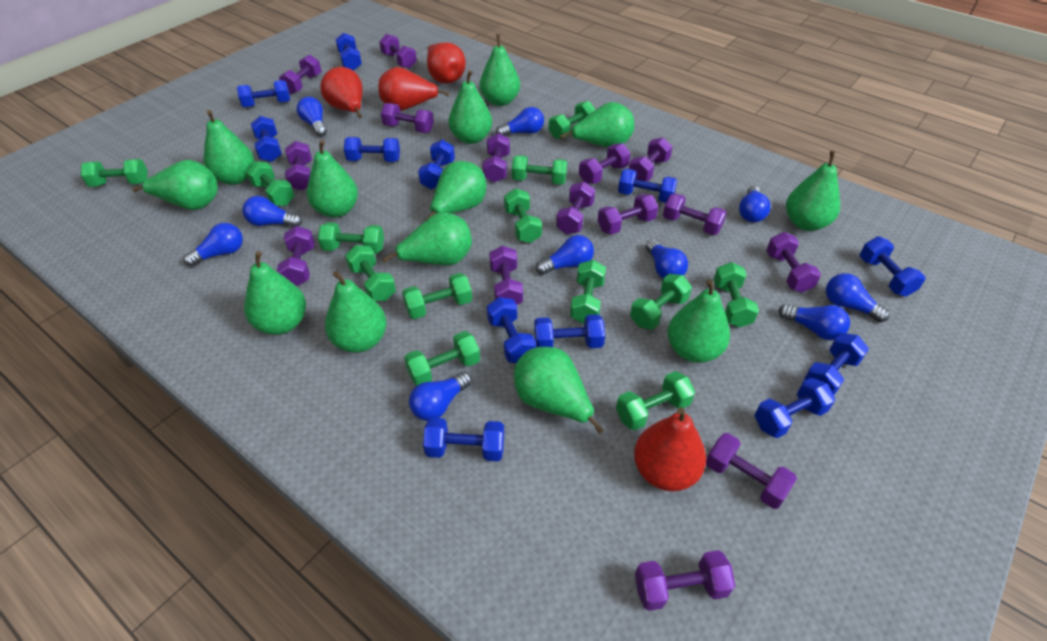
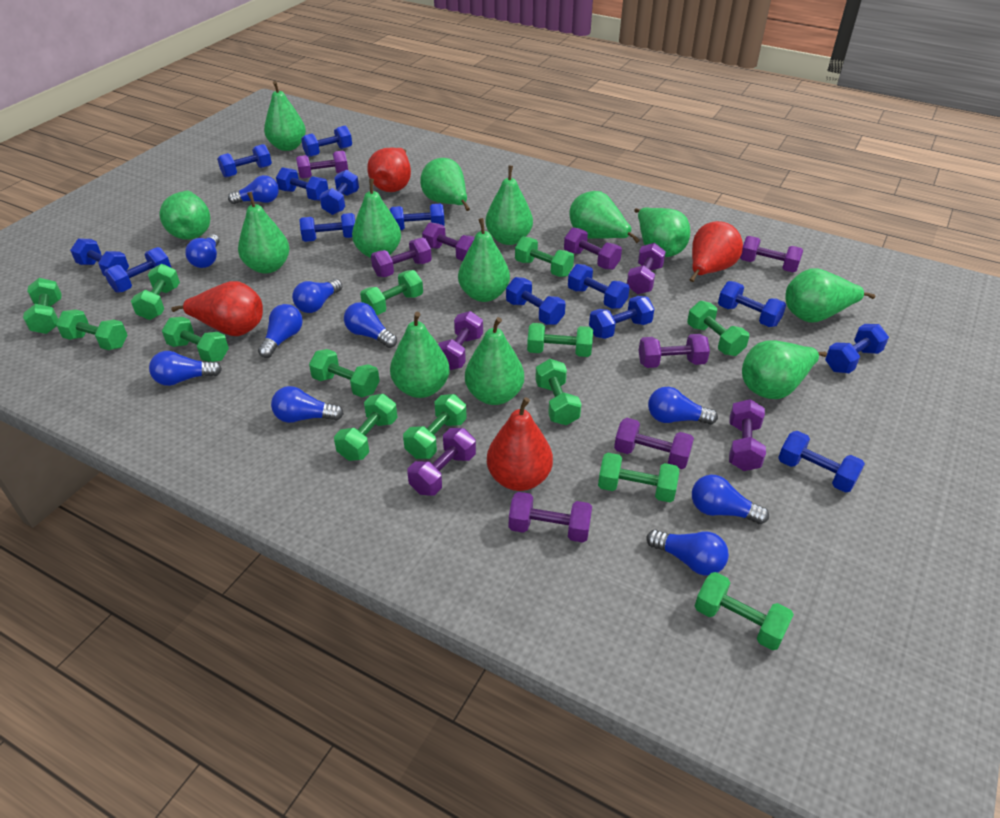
blue dumbbell: [237,80,291,107] [251,116,282,162] [335,33,362,71] [344,137,400,162] [418,140,455,189] [423,418,504,461] [487,297,536,363] [534,314,605,348] [618,169,677,203] [755,377,835,438] [804,333,869,395] [860,237,925,297] = 12 -> [70,238,129,277] [104,247,171,293] [217,144,272,178] [276,167,329,201] [299,213,355,242] [301,126,352,157] [319,169,359,215] [390,204,445,230] [506,277,566,325] [568,264,630,309] [589,296,654,339] [718,281,786,327] [778,431,865,493] [825,324,889,373] = 14
green dumbbell: [81,159,147,187] [246,161,295,206] [318,222,384,254] [345,245,396,301] [402,273,472,319] [404,331,480,386] [504,188,542,243] [512,155,567,185] [549,101,596,139] [570,260,606,324] [616,371,695,430] [630,274,692,330] [713,262,759,328] = 13 -> [23,278,62,334] [56,309,127,350] [131,264,180,320] [162,317,229,362] [309,349,380,397] [334,394,398,461] [360,270,423,315] [403,394,467,459] [515,237,574,277] [527,323,593,357] [535,359,582,425] [598,453,679,502] [687,301,749,356] [695,572,794,650] = 14
purple dumbbell: [277,226,315,286] [279,54,322,94] [285,141,312,191] [379,34,417,69] [381,103,434,133] [483,133,510,182] [489,246,523,305] [556,181,595,234] [579,143,631,184] [598,194,658,234] [629,137,673,181] [635,550,735,611] [663,193,727,235] [706,433,797,509] [766,232,821,293] = 15 -> [296,151,348,179] [371,238,432,277] [407,428,476,496] [422,223,475,261] [438,311,483,370] [509,492,592,543] [564,227,622,270] [614,418,694,469] [627,243,666,294] [639,334,710,368] [729,399,766,471] [740,236,803,272] = 12

